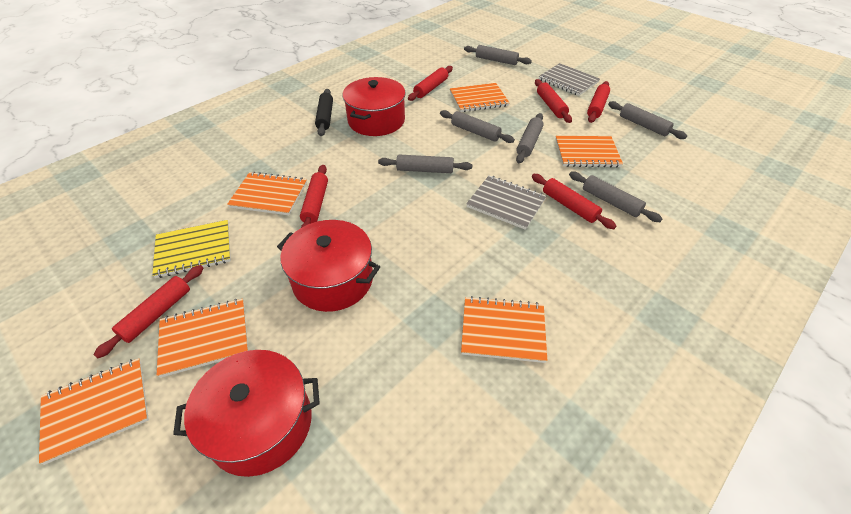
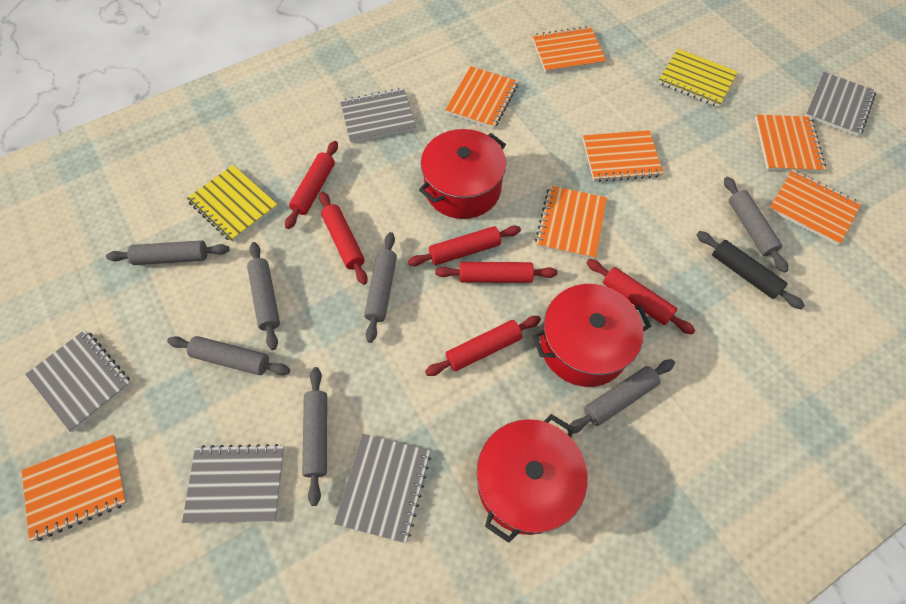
grey notebook: [466,175,546,230] [539,63,600,96] = 2 -> [25,330,132,432] [182,444,285,523] [334,434,431,543] [340,88,416,143] [805,72,876,136] = 5
grey rolling pin: [378,155,472,173] [440,110,515,143] [464,45,532,65] [516,113,544,163] [569,172,662,222] [608,101,687,139] = 6 -> [106,240,229,265] [167,336,290,375] [247,242,280,350] [302,367,327,506] [364,232,397,343] [567,359,675,434] [724,177,788,273] = 7
orange notebook: [39,358,149,465] [157,299,248,378] [227,172,307,215] [450,83,509,112] [461,296,547,363] [555,136,623,167] = 6 -> [22,435,128,541] [445,66,518,129] [532,26,606,73] [535,185,607,259] [583,130,663,182] [755,115,826,173] [768,169,862,245] = 7
yellow notebook: [152,220,231,278] = 1 -> [187,165,278,242] [658,49,738,107] = 2

